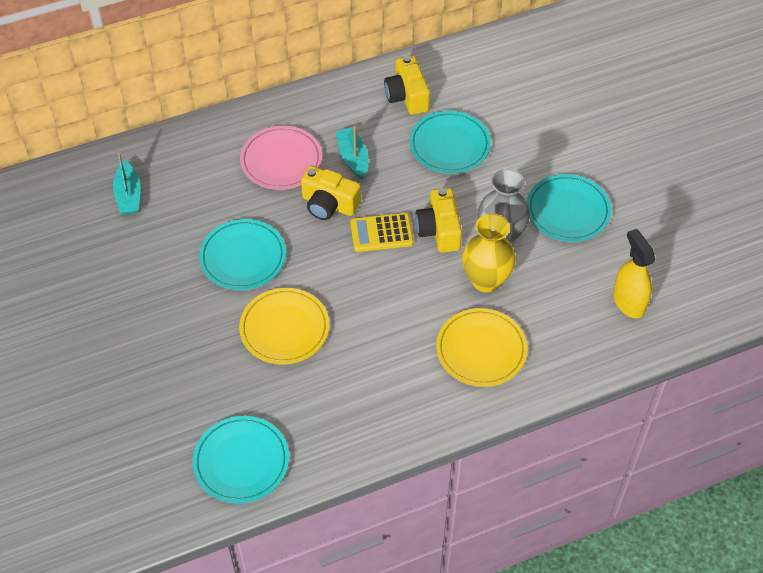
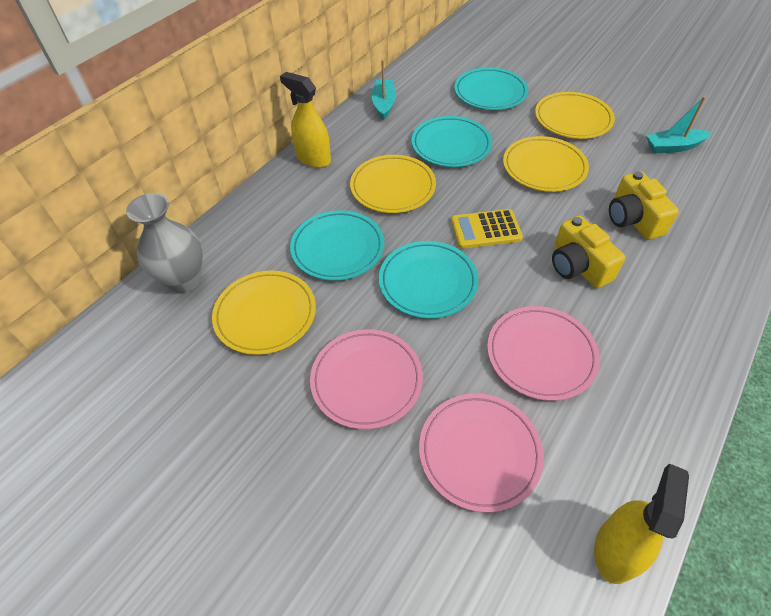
pink plate: [240,126,322,190] = 1 -> [310,329,423,429] [419,393,544,513] [487,306,600,401] = 3
yellow camera: [301,166,361,220] [384,55,430,115] [415,188,462,253] = 3 -> [552,216,625,288] [609,171,679,240] = 2
yellow plate: [239,288,329,364] [436,308,527,387] = 2 -> [212,271,316,355] [350,155,436,213] [503,136,589,192] [535,92,615,139] = 4
yellow spray bottle: [613,229,655,318] = 1 -> [280,72,331,168] [594,464,689,584] = 2
yellow vase: [462,213,516,293] = 1 -> none = 0

